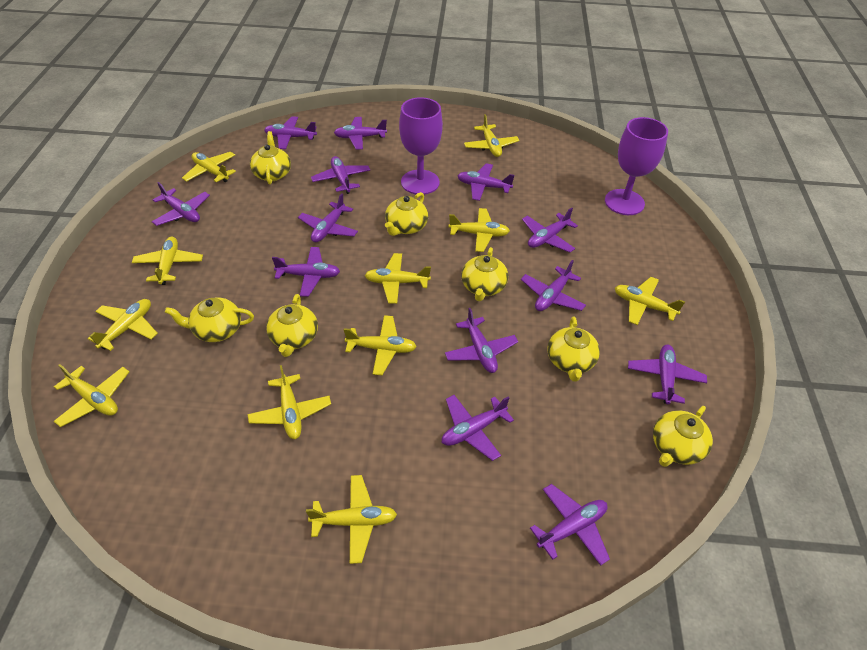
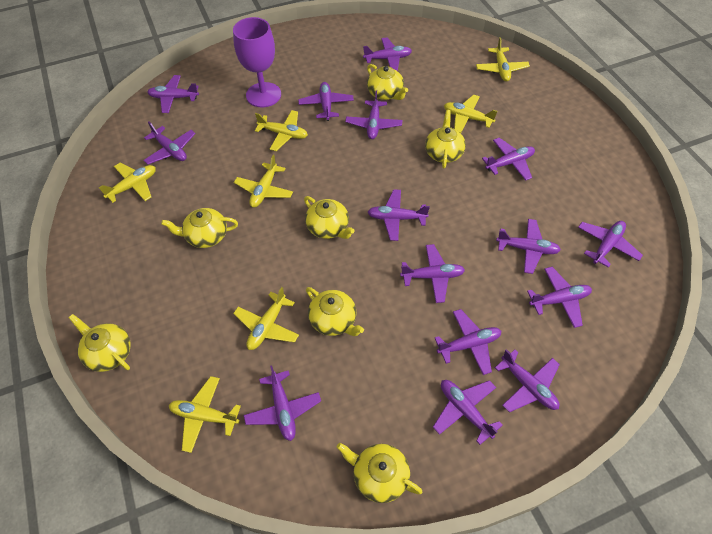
purple goblet: [399,97,443,195] [605,117,668,215] = 2 -> [233,17,281,107] = 1
purple plane: [152,182,210,226] [264,116,317,149] [272,247,340,297] [298,193,358,242] [311,156,371,194] [334,117,387,150] [442,395,514,461] [445,308,518,373] [458,163,514,201] [521,260,586,311] [522,208,578,253] [530,484,610,566] [628,345,707,404] = 13 -> [143,121,196,164] [147,75,199,113] [243,365,321,441] [298,82,354,121] [345,91,402,139] [363,37,412,71] [368,189,430,241] [400,244,465,303] [433,380,503,445] [435,309,501,375] [482,138,535,181] [495,349,560,413] [496,219,561,274] [527,267,592,328] [578,221,643,268] = 15
yellow plane: [53,364,129,427] [87,299,158,351] [132,237,203,285] [182,152,236,182] [248,365,331,439] [306,475,397,564] [344,315,417,375] [365,253,431,304] [449,208,510,252] [464,114,519,157] [615,277,685,325] = 11 -> [99,163,156,203] [169,376,241,453] [233,287,299,350] [234,155,293,208] [255,110,308,151] [444,95,498,133] [476,37,530,82] = 7

